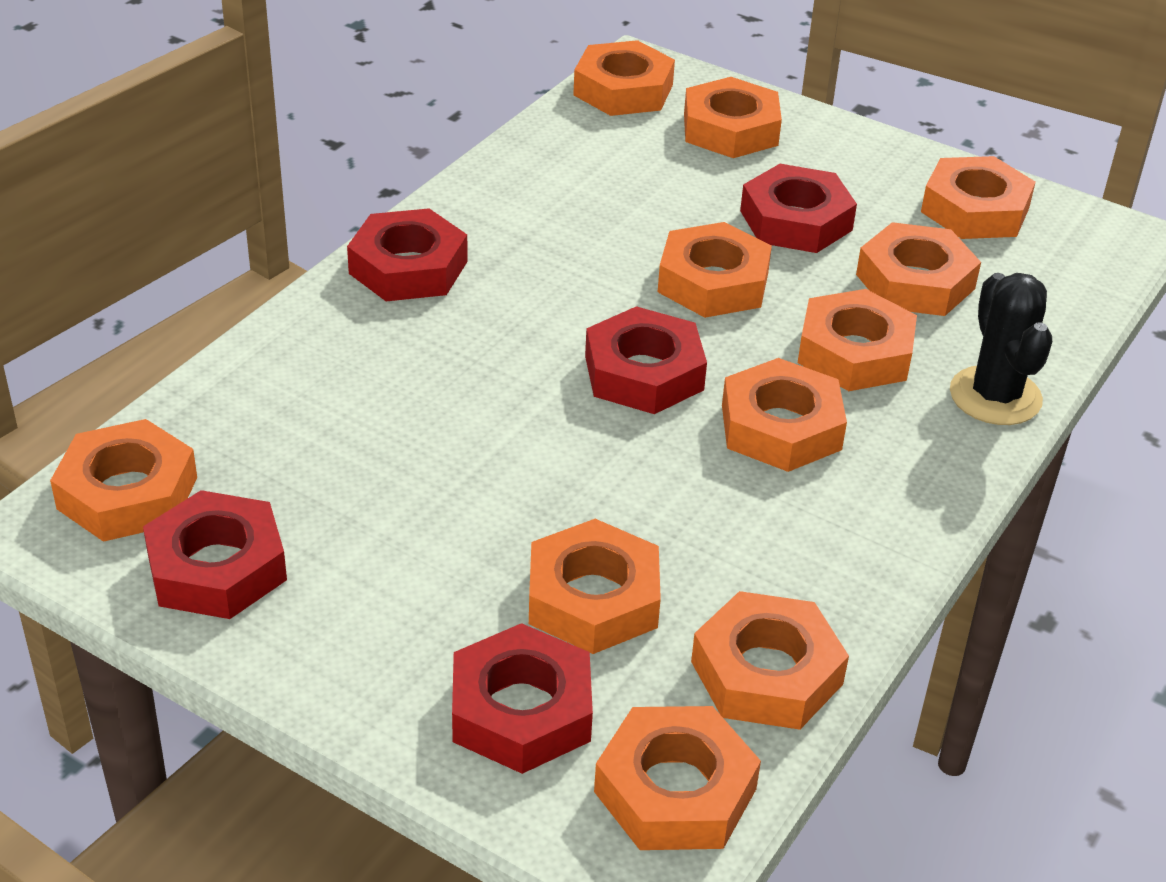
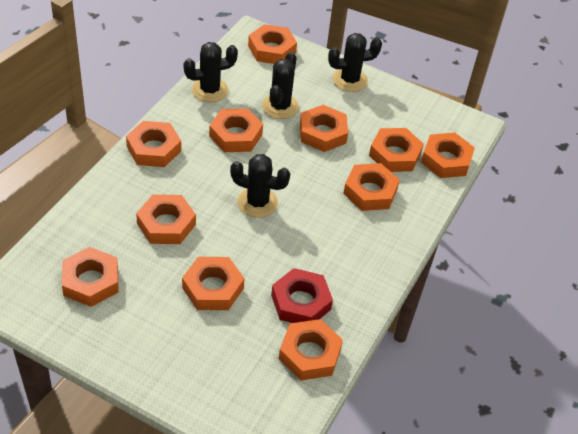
black cactus: [950,273,1052,425] = 1 -> [184,42,238,102] [230,154,290,218] [262,52,299,119] [328,33,382,92] = 4
red nut: [143,490,287,619] [347,208,468,301] [452,623,593,774] [585,306,707,414] [740,164,857,253] = 5 -> [271,268,333,323] = 1

